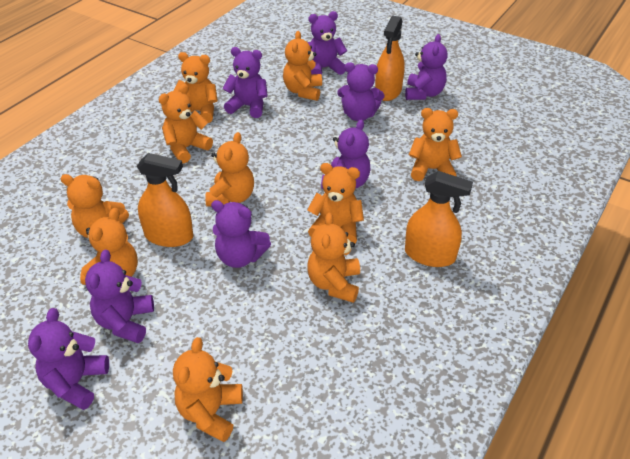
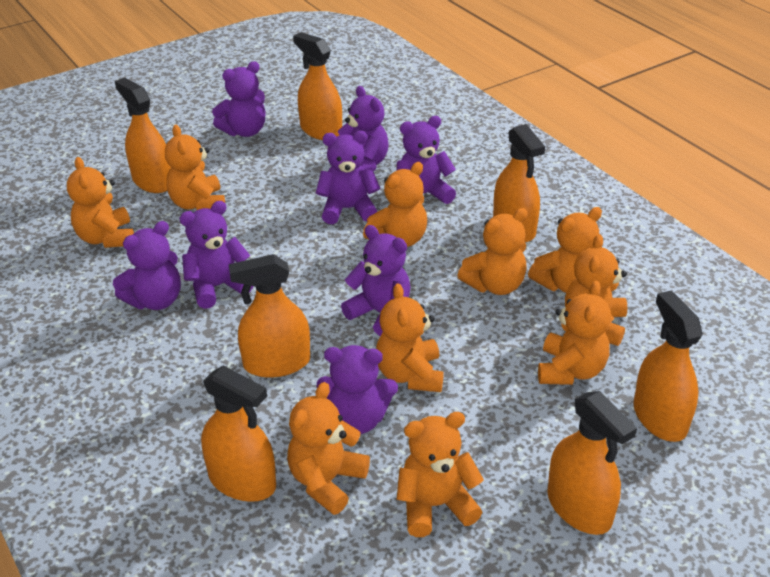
orange spray bottle: [137,153,193,247] [375,16,405,101] [405,171,473,267] = 3 -> [115,78,171,193] [201,365,276,502] [229,254,310,378] [293,32,342,140] [493,124,545,242] [547,391,637,535] [633,291,703,442] = 7

